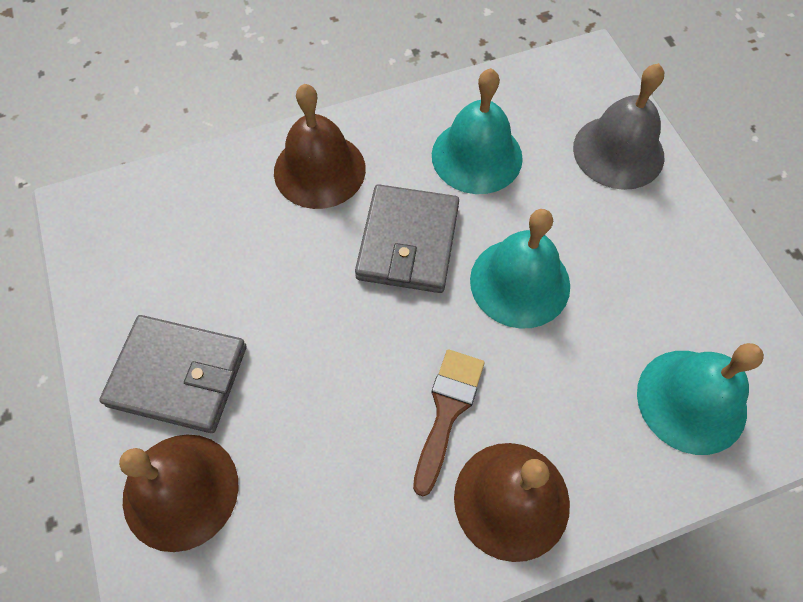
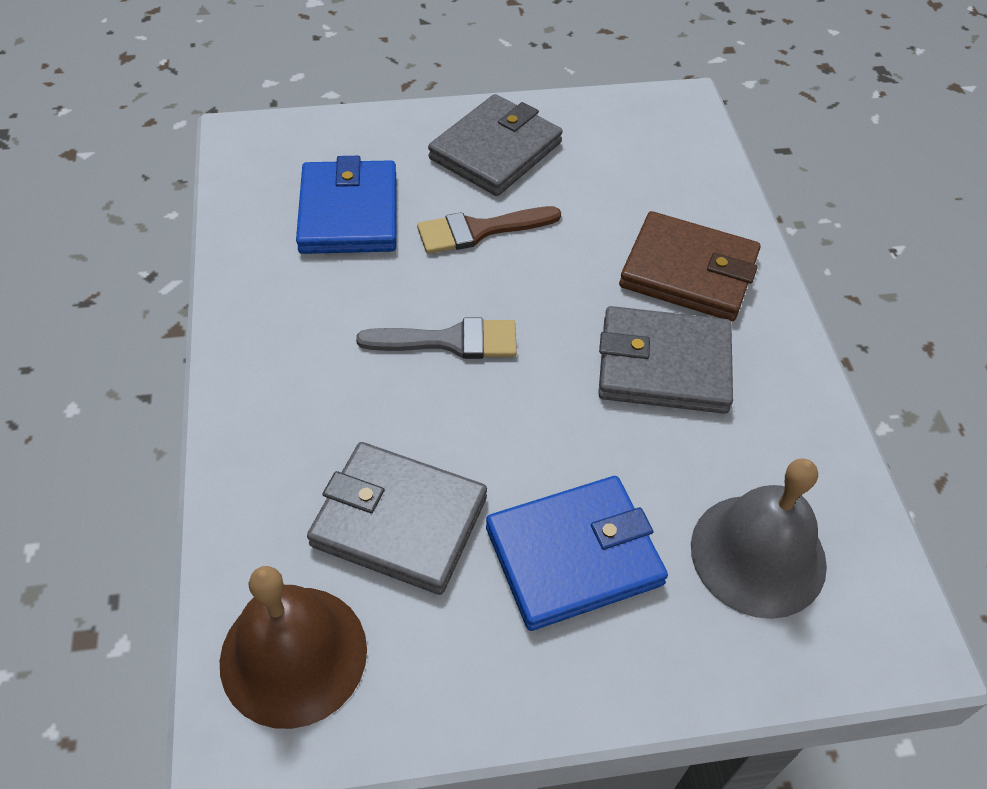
blue wallet: none = 0 -> [296,156,396,254] [486,476,668,631] = 2
brown bell: [119,434,239,552] [274,84,366,209] [454,443,570,562] = 3 -> [220,566,367,729] = 1
brown wallet: none = 0 -> [619,211,761,321] = 1
grey brush: none = 0 -> [356,318,517,359] = 1
grey wallet: [100,315,247,433] [355,184,459,293] = 2 -> [307,442,487,595] [428,94,563,196] [598,306,733,414] = 3
turquoise bell: [432,68,523,194] [470,209,570,328] [637,343,764,455] = 3 -> none = 0

